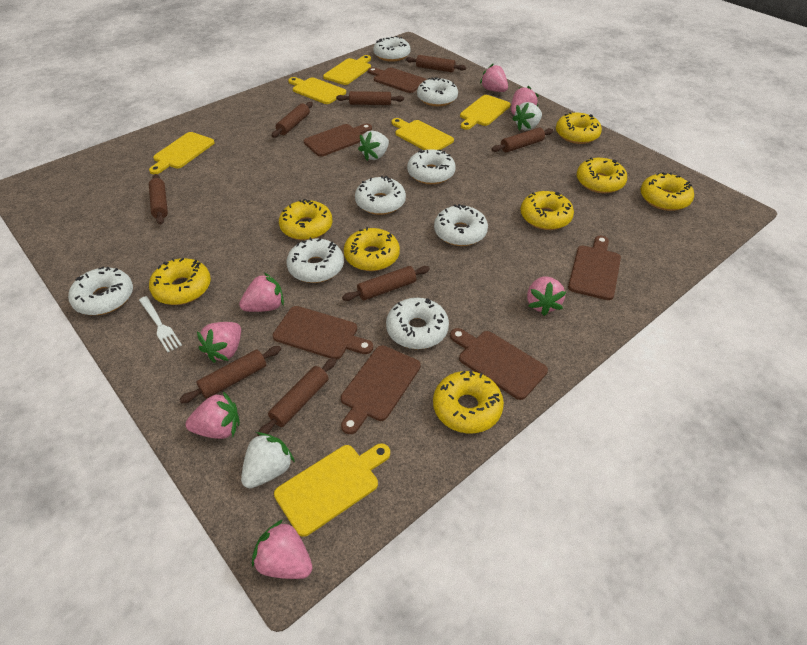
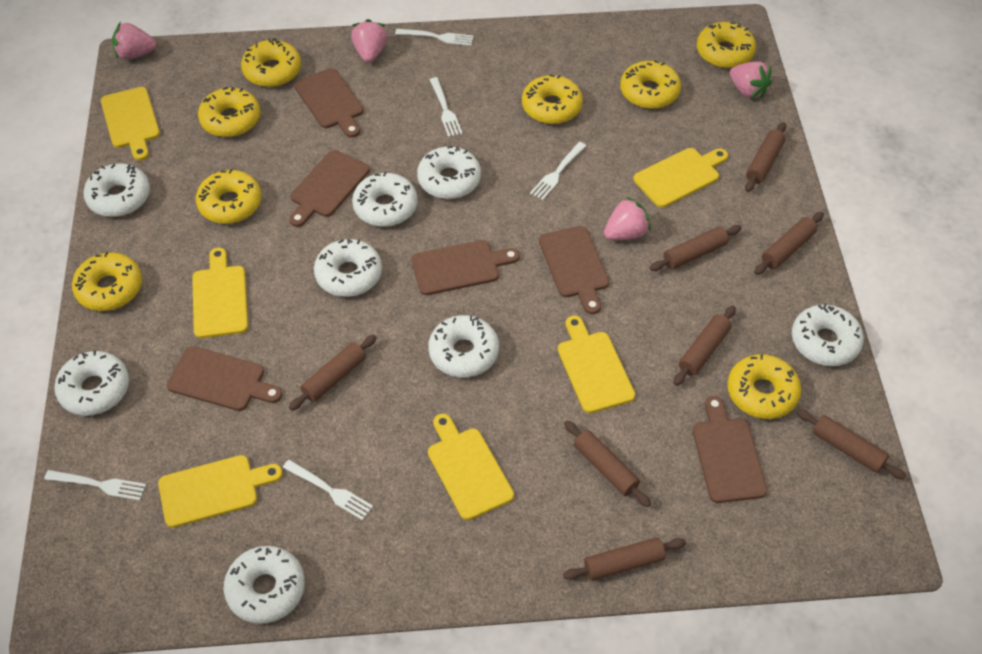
pink strawberry: [186,392,240,439] [197,322,241,363] [239,273,284,312] [252,520,313,579] [480,64,508,92] [511,86,539,115] [527,276,566,316] = 7 -> [112,22,157,60] [351,19,387,63] [604,197,651,240] [730,61,772,99] = 4
white fork: [139,296,182,352] = 1 -> [44,470,146,501] [283,460,373,520] [395,29,474,46] [429,77,463,137] [530,142,586,200] = 5
white strawberry: [241,432,295,488] [358,130,389,161] [512,102,542,131] = 3 -> none = 0

